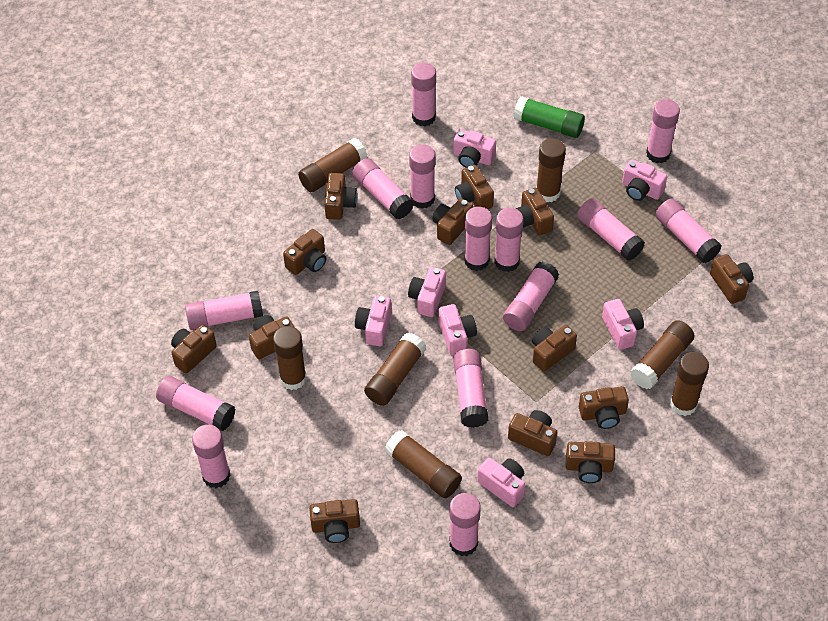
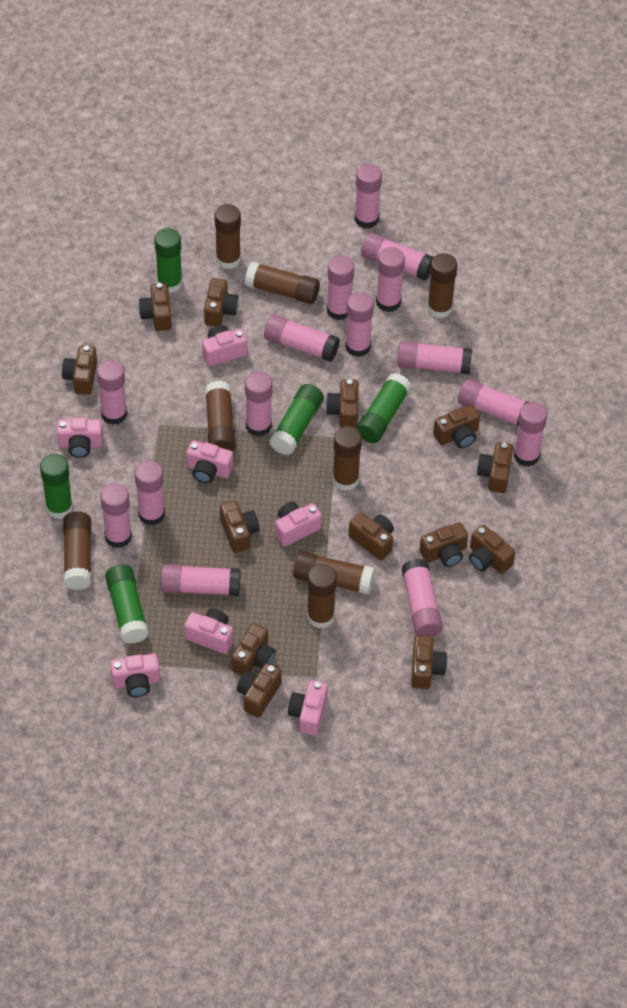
brown glue stick: [273,326,307,390] [298,138,367,192] [364,333,426,406] [385,430,462,498] [536,138,566,202] [630,320,695,389] [670,352,709,416] = 7 -> [63,511,91,590] [205,381,236,452] [214,204,241,269] [245,262,320,304] [293,551,375,595] [307,564,337,628] [332,426,362,491] [427,253,457,318] = 8
green glue stick: [513,96,585,138] = 1 -> [40,454,73,519] [105,564,149,644] [154,228,182,293] [269,384,324,455] [356,373,411,443] = 5
pink glue stick: [156,376,235,431] [185,291,263,330] [192,425,231,488] [352,158,414,219] [409,144,436,209] [411,62,436,126] [449,493,481,556] [453,349,489,428] [464,207,492,271] [494,208,524,272] [503,261,559,331] [577,198,645,261] [646,99,680,163] [655,199,721,263] = 14 -> [97,360,127,425] [100,483,132,548] [135,461,165,525] [161,564,240,596] [245,372,272,436] [264,315,340,362] [327,255,354,320] [345,292,374,357] [355,164,382,229] [361,233,434,280] [376,247,405,312] [397,341,472,374] [402,559,443,637] [458,379,528,426] [514,402,547,467] = 15

